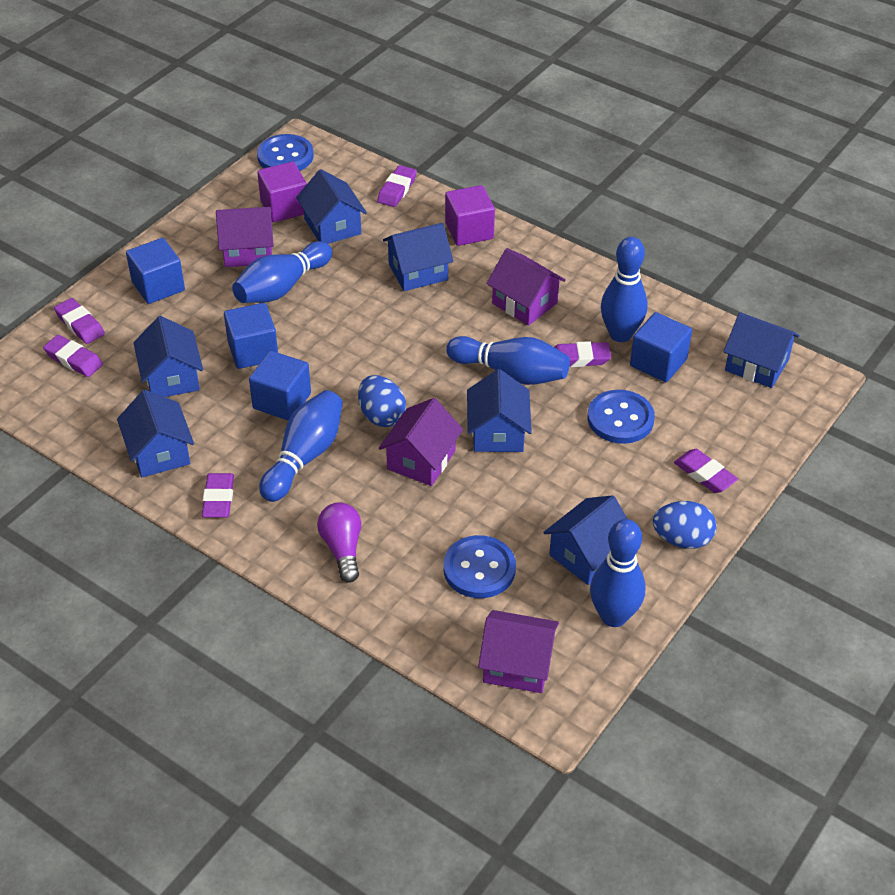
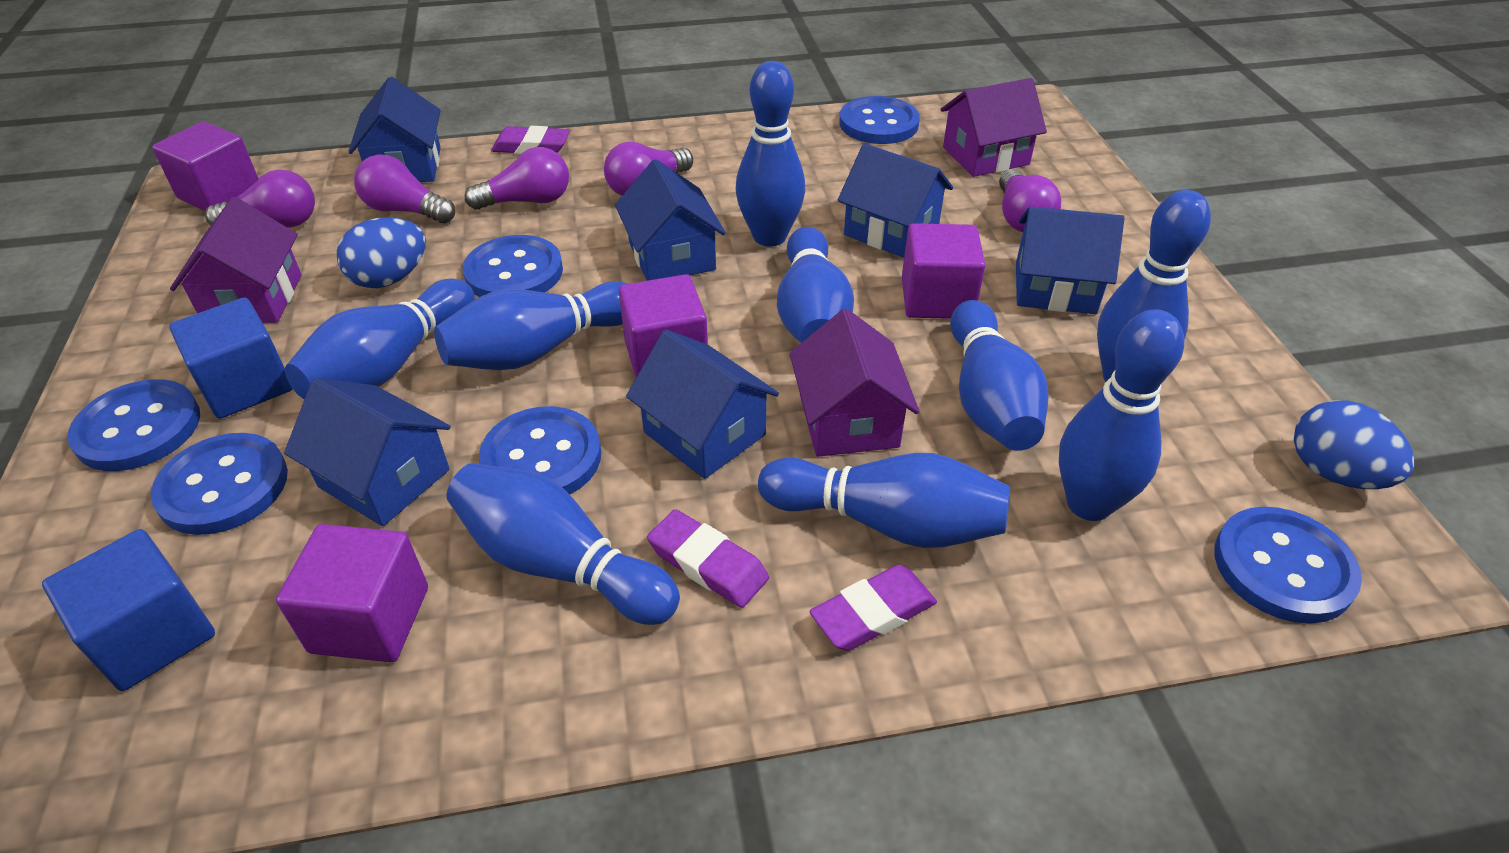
blue bowling pin: [232,241,332,303] [259,390,343,502] [446,336,570,385] [590,519,646,627] [601,237,648,342] = 5 -> [285,279,475,399] [434,281,627,370] [447,463,680,625] [736,61,805,246] [758,453,1010,548] [777,227,854,343] [950,300,1049,451] [1059,310,1184,521] [1097,190,1211,382] = 9
blue button: [257,134,313,171] [443,535,516,598] [587,390,655,444] = 3 -> [67,379,200,471] [151,433,288,535] [463,235,563,297] [479,406,601,495] [839,96,920,144] [1214,507,1362,624] = 6
blue cube: [126,238,185,304] [224,303,278,369] [249,351,311,421] [630,312,692,382] = 4 -> [42,529,215,691] [169,297,292,419] = 2
blue house: [117,390,194,477] [133,316,203,397] [296,169,367,244] [383,223,453,291] [467,369,532,452] [543,495,627,585] [723,312,800,388] = 7 -> [284,378,450,526] [348,77,441,182] [615,159,726,281] [626,330,779,479] [838,144,953,258] [1016,206,1124,314] = 6
purple cube: [257,162,307,222] [445,185,495,246] = 2 -> [152,121,259,211] [276,524,428,662] [619,274,708,377] [902,223,985,319] = 4
purple eraser: [43,335,103,377] [54,298,105,344] [202,473,234,518] [377,165,417,207] [554,341,611,367] [674,449,738,493] = 6 -> [491,126,570,154] [647,509,769,608] [810,565,937,651] = 3
purple house: [216,207,274,267] [379,398,463,486] [478,610,559,693] [486,248,566,326] = 4 -> [170,197,301,323] [790,309,919,457] [940,78,1047,177] = 3
purple light bulb: [317,502,361,583] = 1 -> [205,170,315,228] [354,154,455,223] [465,147,569,210] [604,142,693,196] [999,168,1061,232] = 5

